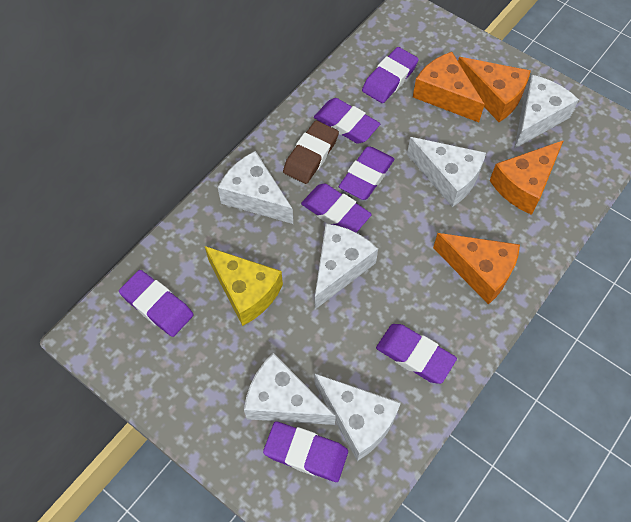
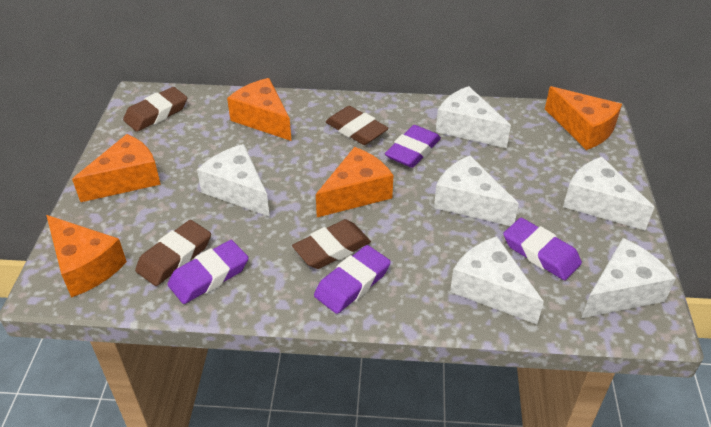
brown eraser: [283,121,339,184] = 1 -> [123,87,187,132] [135,220,211,286] [292,219,371,269] [325,106,389,145] = 4
orange cheese: [413,52,485,122] [433,233,520,305] [458,57,531,122] [489,140,564,215] = 4 -> [46,215,127,298] [72,134,161,202] [227,78,291,141] [316,147,393,217] [545,86,622,150] = 5
purple eraser: [119,270,193,337] [263,421,348,482] [301,184,372,233] [314,98,380,144] [339,146,394,200] [362,47,419,103] [376,324,457,384] = 7 -> [167,240,248,304] [314,245,391,314] [385,125,441,168] [503,218,582,281] = 4
yellow cheese: [205,246,283,326] = 1 -> none = 0

